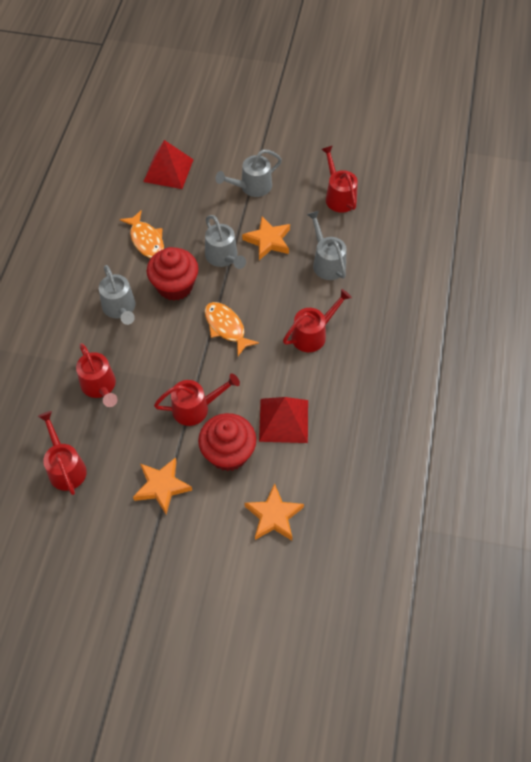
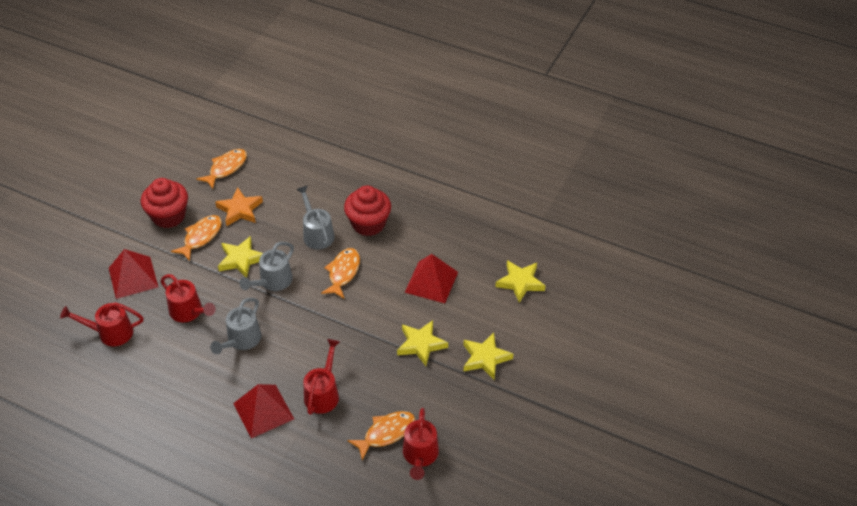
grey watering can: [99,265,135,325] [205,215,246,269] [216,149,282,197] [307,211,346,280] = 4 -> [210,298,261,354] [240,242,294,291] [296,186,334,249] = 3
orange fish: [120,210,164,258] [205,302,259,356] = 2 -> [171,215,222,261] [196,149,247,189] [321,248,360,299] [347,411,415,461] = 4
orange star: [133,457,192,514] [242,217,290,260] [245,483,304,540] = 3 -> [215,188,263,226] = 1
red pyramid: [143,140,194,189] [259,397,308,443] = 2 -> [109,249,158,299] [233,384,294,439] [405,254,458,303] = 3
red watering can: [38,411,87,495] [76,343,117,407] [154,373,240,426] [283,289,352,352] [321,146,358,213] = 5 -> [60,302,143,346] [160,274,216,322] [304,339,340,415] [403,408,439,480] = 4
yellow star: none = 0 -> [218,236,263,278] [397,320,448,366] [463,333,513,380] [495,260,545,303] = 4

